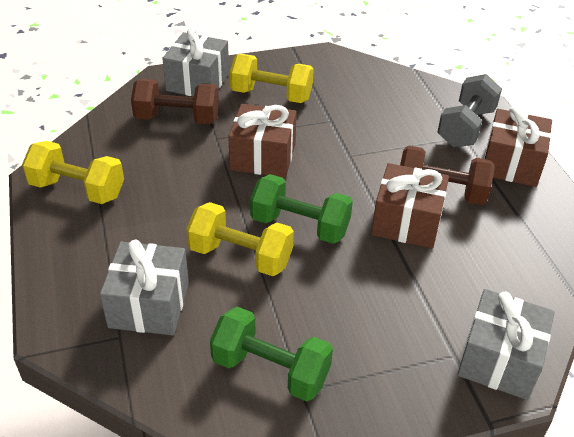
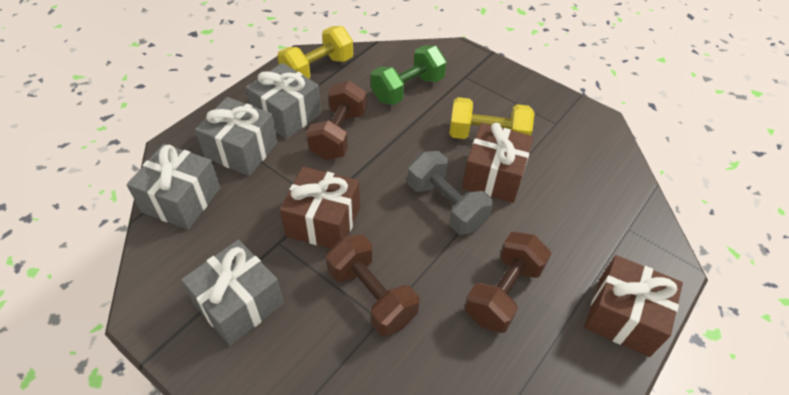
brown dumbbell: [131,79,219,124] [400,146,495,205] = 2 -> [306,81,367,160] [326,234,419,336] [465,232,551,333] = 3
green dumbbell: [210,307,333,401] [250,174,353,244] = 2 -> [371,45,447,105] = 1
grey gift: [100,240,189,335] [162,28,229,97] [457,289,555,400] = 3 -> [126,144,221,230] [181,240,284,346] [195,97,278,176] [245,63,321,139] = 4
yellow dumbbell: [22,141,124,204] [186,202,294,276] [230,54,314,103] = 3 -> [277,26,353,79] [449,97,534,139] = 2

